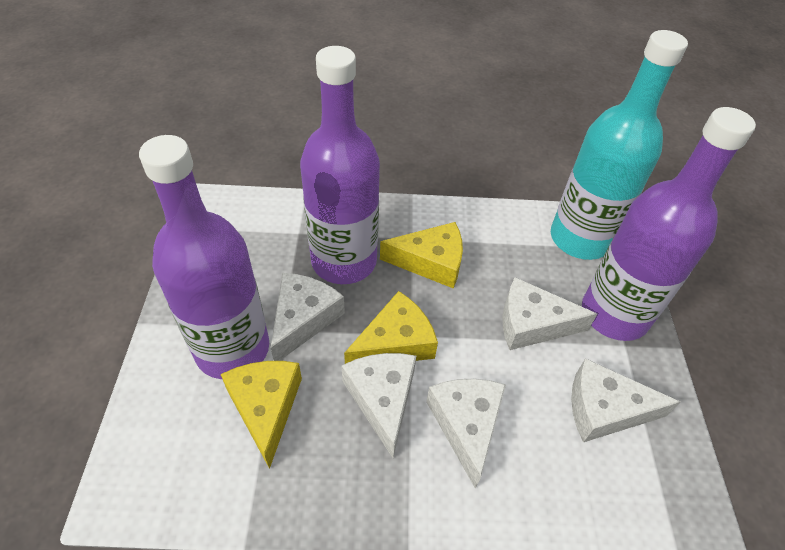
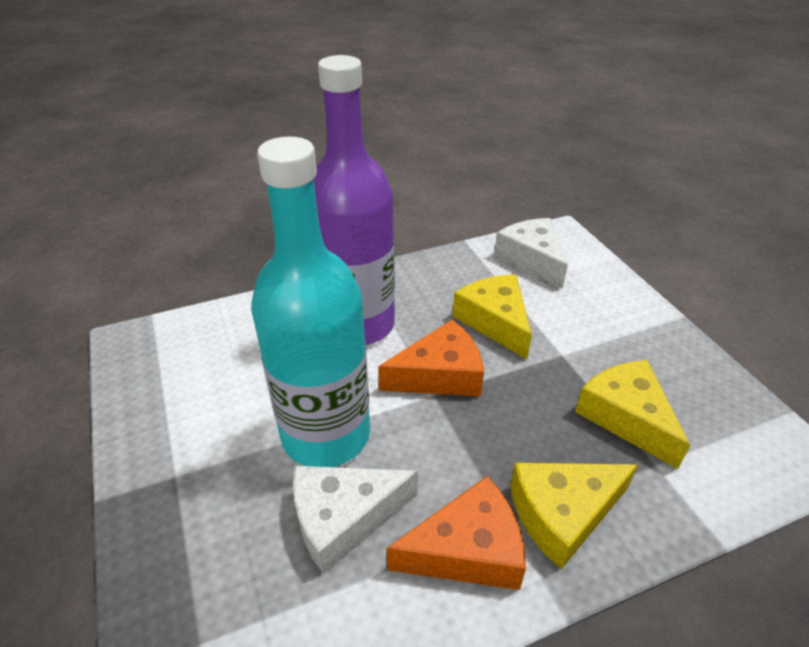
orange cheese: none = 0 -> [378,320,484,396] [387,476,526,590] = 2
purple bottle: [139,135,269,379] [300,46,380,284] [582,107,756,341] = 3 -> [314,55,395,345] = 1
white cheese: [271,273,345,361] [342,353,416,458] [426,379,506,489] [503,277,597,350] [571,358,680,442] = 5 -> [293,466,418,574] [494,218,568,289] = 2

